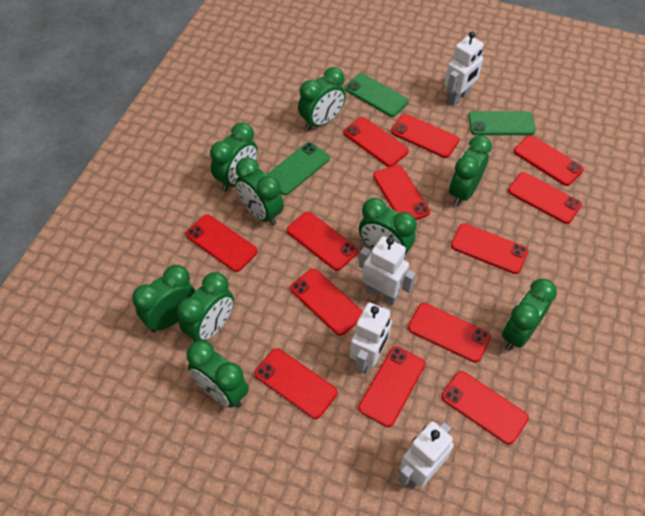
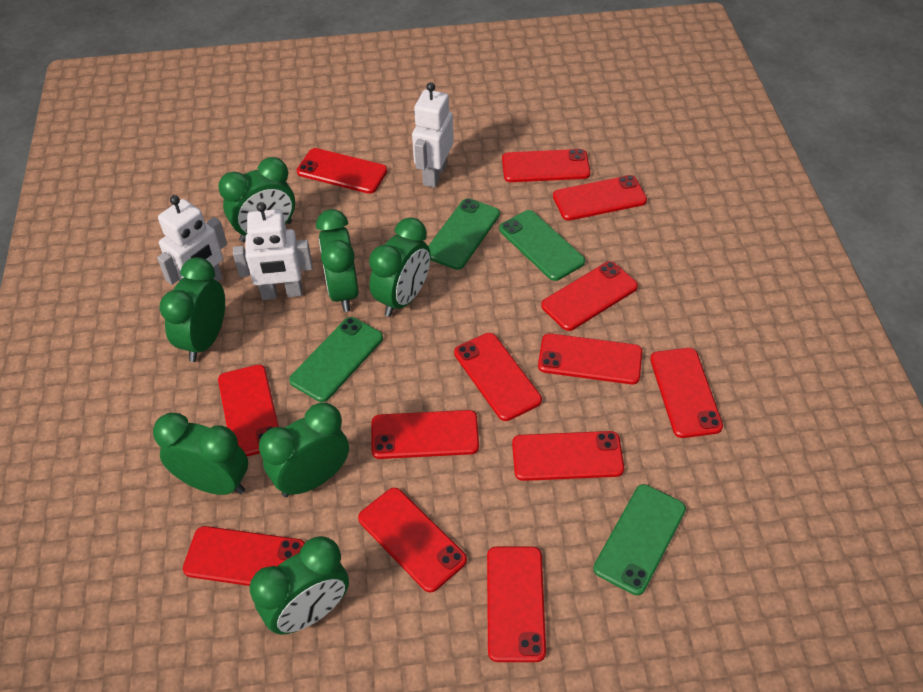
green clock: [132,265,195,332] [177,272,234,343] [187,340,249,408] [210,122,258,192] [235,157,284,226] [298,67,346,131] [359,198,417,259] [449,135,492,206] [502,279,557,351] = 9 -> [153,413,248,495] [159,257,225,362] [218,157,295,242] [250,536,349,635] [259,402,349,497] [316,209,359,312] [369,217,431,317] = 7
green phone: [267,142,330,195] [345,73,409,117] [468,111,536,135] = 3 -> [289,317,383,402] [428,198,500,270] [499,210,585,281] [593,484,686,595] = 4
white robot: [350,302,392,374] [359,236,416,305] [398,421,454,489] [444,31,484,106] = 4 -> [157,195,227,285] [233,202,313,300] [412,82,454,188] = 3

